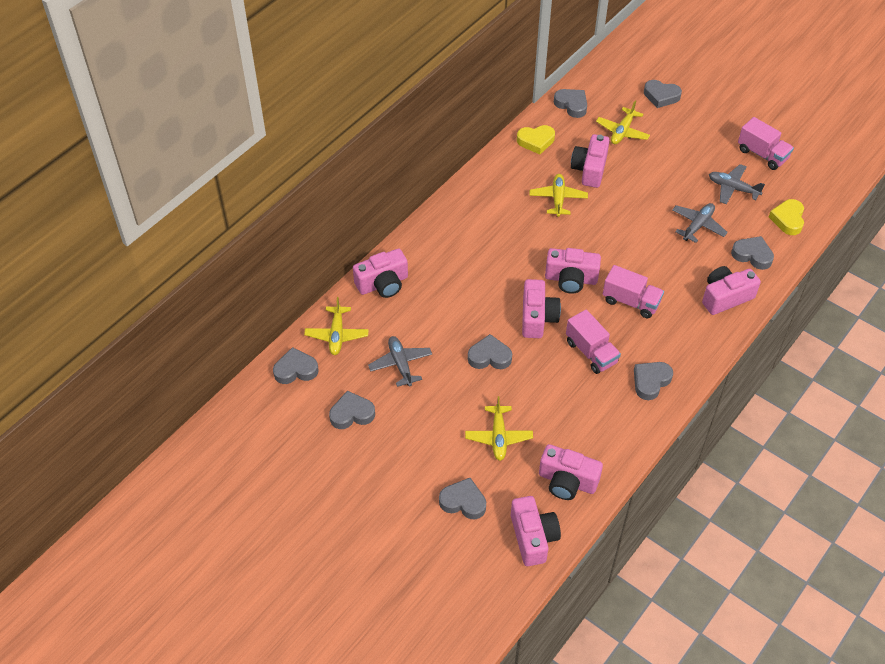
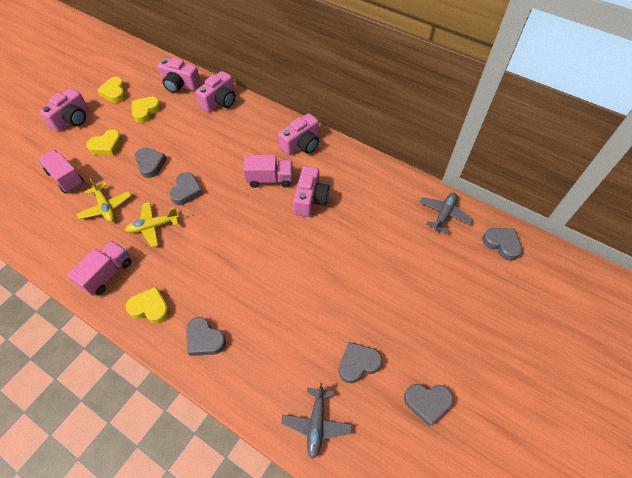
grey heart: [273,347,319,384] [329,391,375,429] [439,478,486,519] [468,334,512,369] [554,89,587,118] [634,362,673,400] [644,80,682,108] [731,236,774,270] = 8 -> [135,148,167,178] [169,172,203,205] [186,317,226,356] [338,342,382,383] [404,384,453,427] [482,228,522,261] = 6
grey plane: [368,336,432,387] [672,203,728,243] [709,164,765,205] = 3 -> [281,383,352,459] [419,193,473,233] = 2
pink camera: [353,249,408,298] [511,496,561,566] [522,279,561,338] [539,444,603,500] [545,248,601,294] [571,134,610,188] [702,266,761,315] = 7 -> [39,88,88,132] [157,58,201,93] [195,71,235,112] [278,113,319,156] [293,166,330,217] = 5
yellow heart: [517,125,555,154] [769,199,804,235] = 2 -> [86,129,122,156] [97,77,126,103] [126,287,170,323] [132,97,161,123] = 4
yellow plane: [304,297,369,355] [465,396,533,461] [529,174,588,217] [596,100,650,144] = 4 -> [77,178,131,222] [125,202,179,248] = 2

